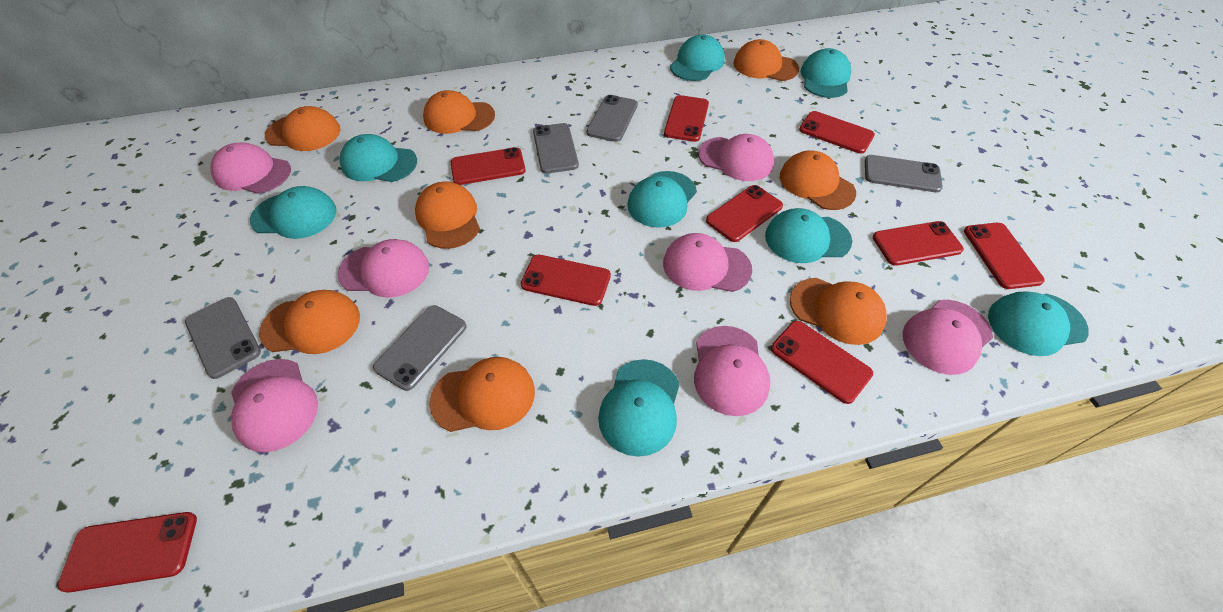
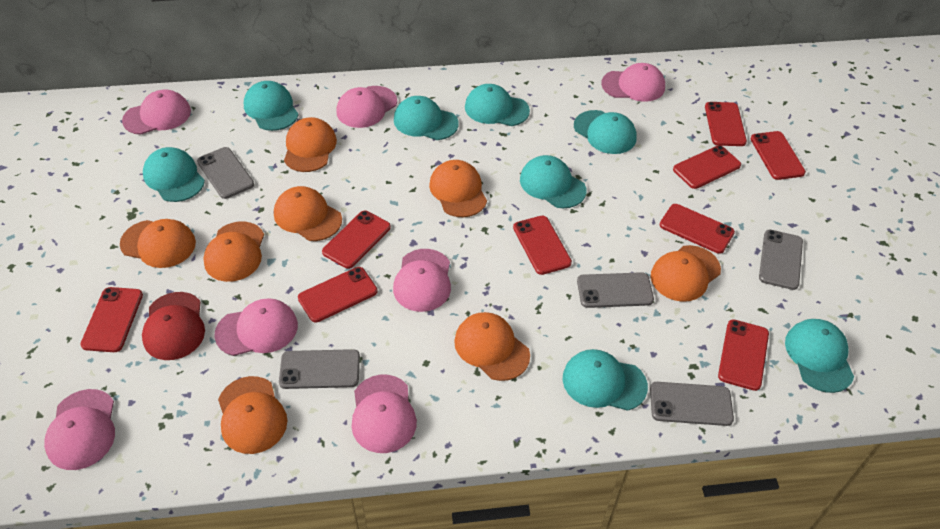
red cap: none = 0 -> [142,292,205,360] = 1

